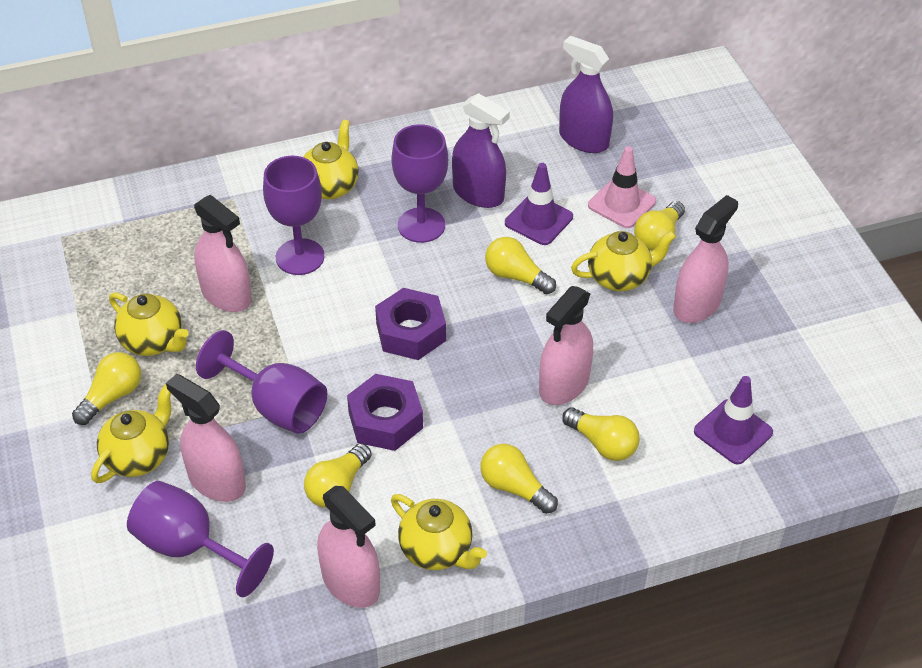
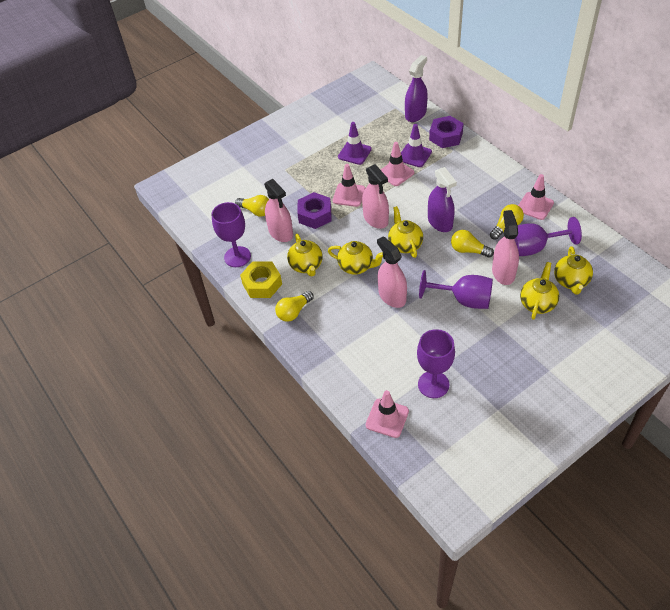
pink spray bottle: [166,374,246,502] [194,195,252,312] [317,486,380,608] [539,286,593,405] [673,195,738,323] = 5 -> [264,179,293,242] [362,164,389,229] [377,236,407,308] [492,210,519,285] = 4
pink traffic cone: [588,146,656,228] = 1 -> [333,164,365,207] [366,390,409,438] [381,142,414,186] [518,174,554,220] = 4
yellow light bulb: [72,352,141,425] [304,443,372,508] [480,444,558,514] [485,237,556,294] [562,407,640,461] [634,201,685,251] = 6 -> [235,195,269,217] [275,291,314,322] [451,230,494,258] [490,204,524,240] = 4
yellow nut: none = 0 -> [240,261,282,298] = 1

